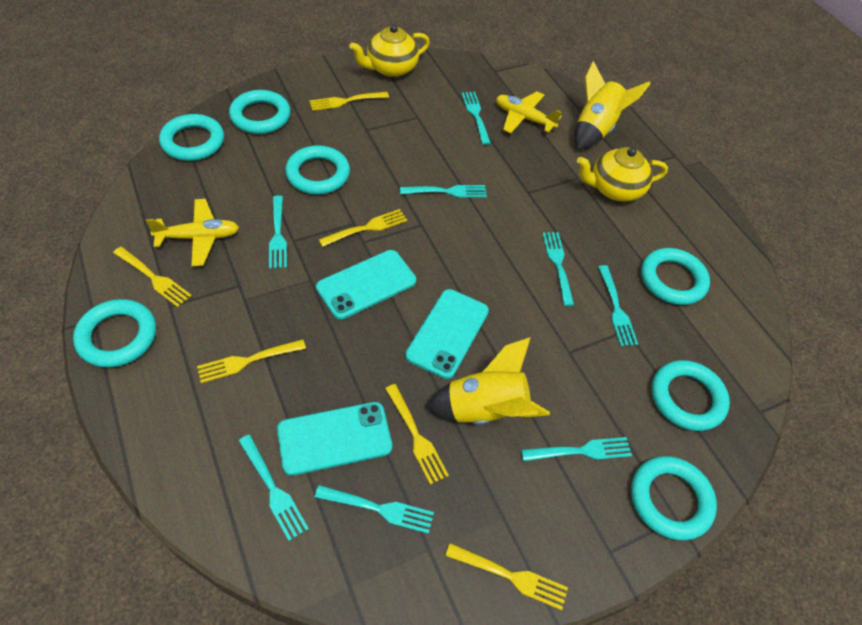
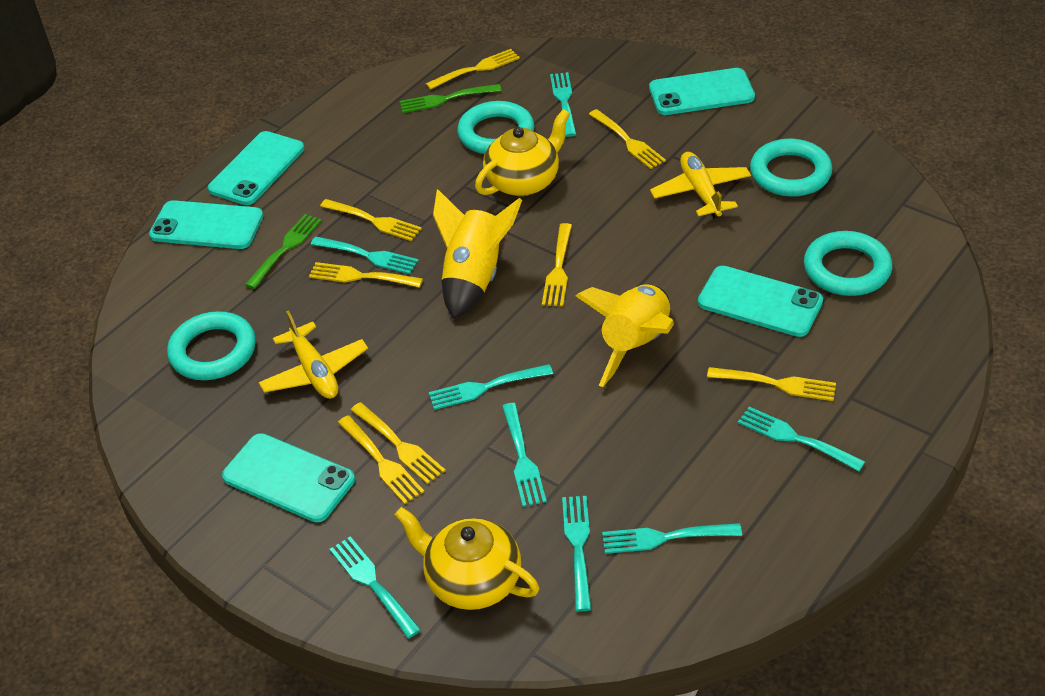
green fork: none = 0 -> [245,214,322,289] [400,84,502,113] = 2
turquoise phone: [277,402,392,476] [316,250,416,320] [405,289,489,379] = 3 -> [149,200,263,249] [208,131,304,205] [222,433,355,522] [649,68,755,115] [698,266,823,337] = 5
turquoise ring: [73,299,156,368] [159,114,224,161] [229,90,290,134] [285,145,350,194] [631,456,717,540] [641,248,710,305] [652,360,730,431] = 7 -> [167,311,256,380] [457,101,535,154] [750,139,832,197] [804,231,892,296] = 4
yellow fork: [113,247,192,307] [197,339,306,383] [309,92,389,111] [319,209,407,247] [385,384,449,485] [445,543,568,610] = 6 -> [309,262,423,288] [320,199,422,241] [338,415,424,504] [351,402,446,484] [426,49,520,90] [542,223,572,307] [589,109,666,169] [707,367,836,401] = 8

